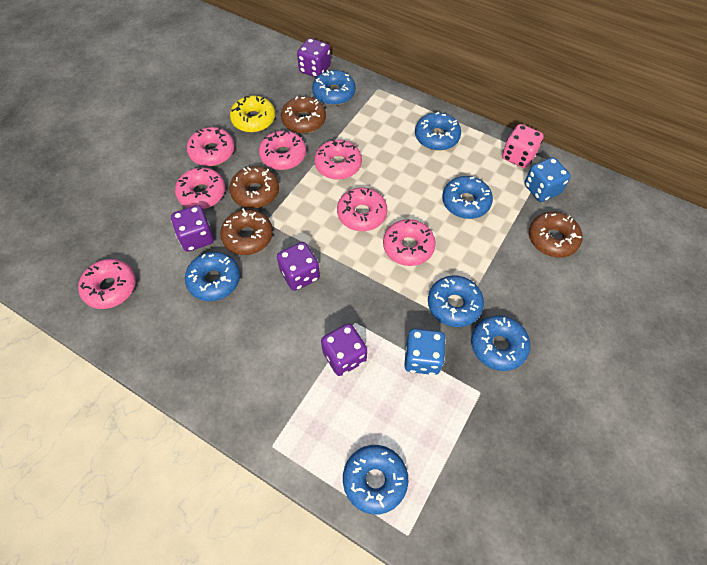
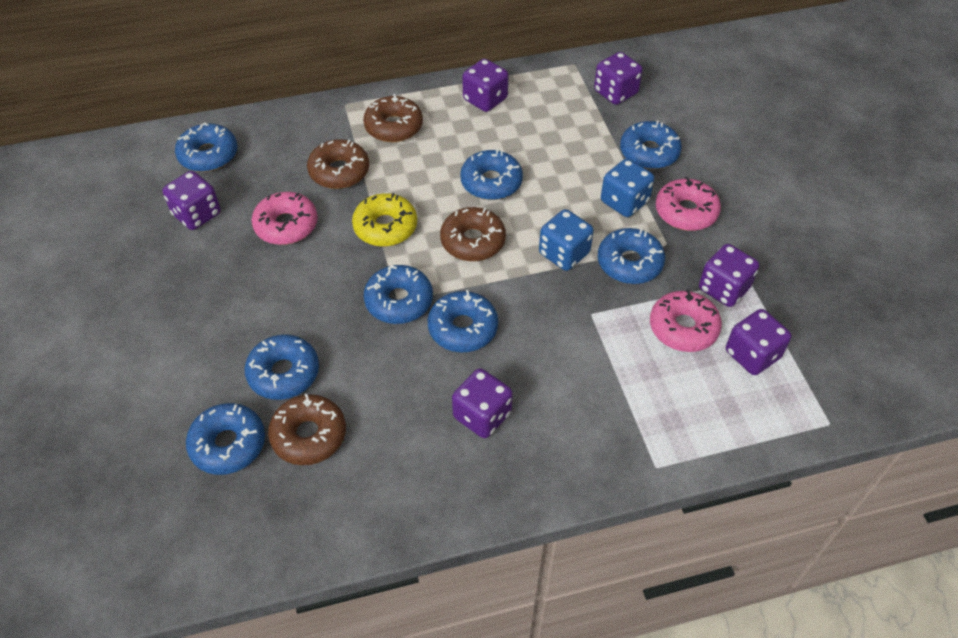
blue donut: [185,252,240,301] [312,70,356,105] [343,445,408,514] [415,112,461,150] [428,275,484,327] [442,176,493,219] [471,315,531,371] = 7 -> [175,122,237,172] [186,403,265,475] [244,335,319,400] [364,265,433,324] [428,290,498,353] [460,149,523,200] [598,228,665,284] [620,121,682,169] = 8
pink dice: [502,124,544,168] = 1 -> none = 0
pink donut: [78,259,136,309] [175,167,225,209] [187,127,235,166] [259,130,306,170] [314,139,362,180] [337,187,387,231] [383,219,436,266] = 7 -> [252,192,318,245] [650,289,722,352] [656,177,721,231] = 3
purple dice: [171,205,214,252] [277,242,320,291] [297,38,331,77] [321,323,367,376] = 4 -> [162,171,221,230] [452,368,513,438] [462,59,509,112] [594,52,643,105] [699,244,759,307] [726,309,791,375] = 6

